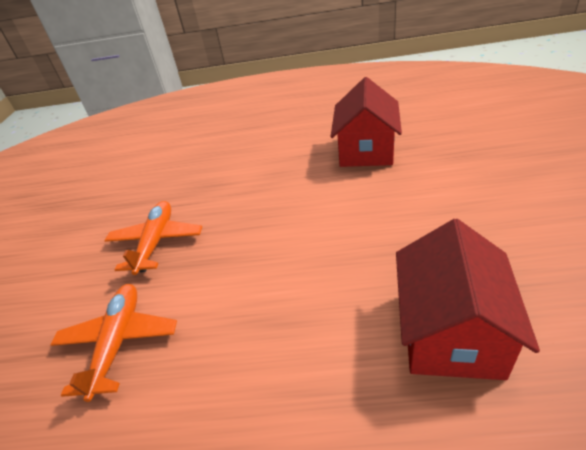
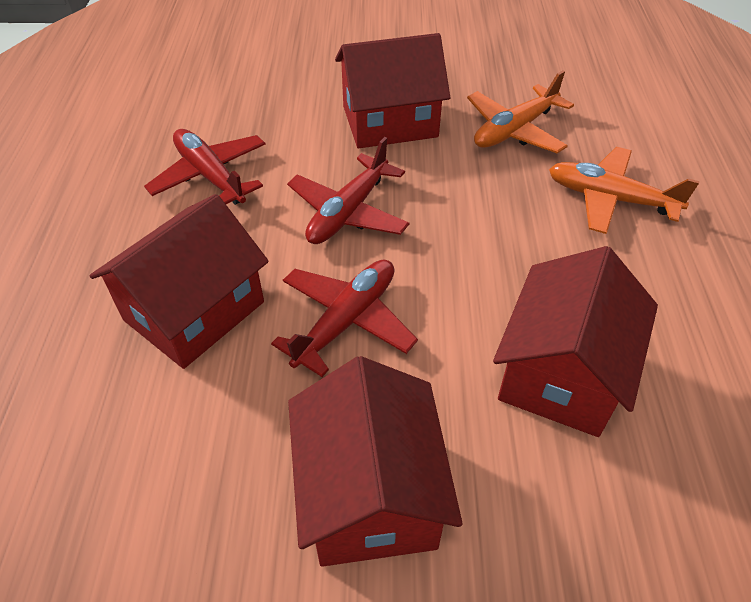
red house: [331,77,402,167] [396,219,540,380] = 2 -> [90,194,269,369] [288,356,463,567] [335,33,450,148] [493,246,658,437] = 4
red plane: none = 0 -> [144,129,266,205] [271,260,418,377] [287,137,410,244] = 3

